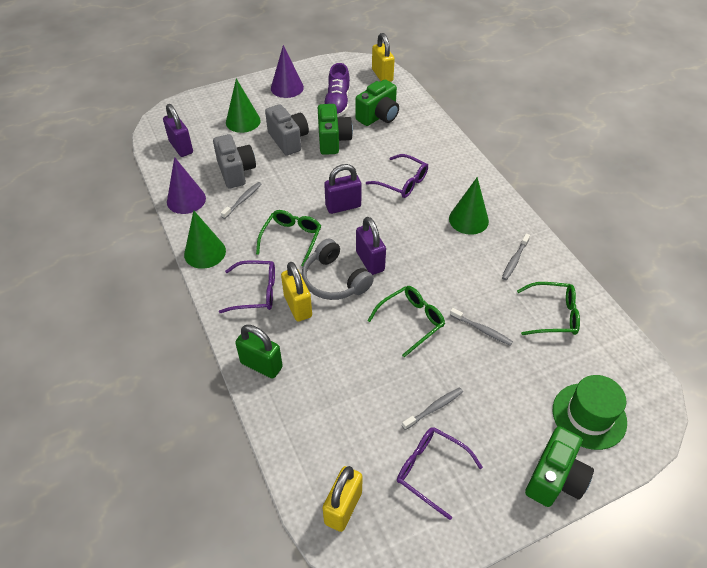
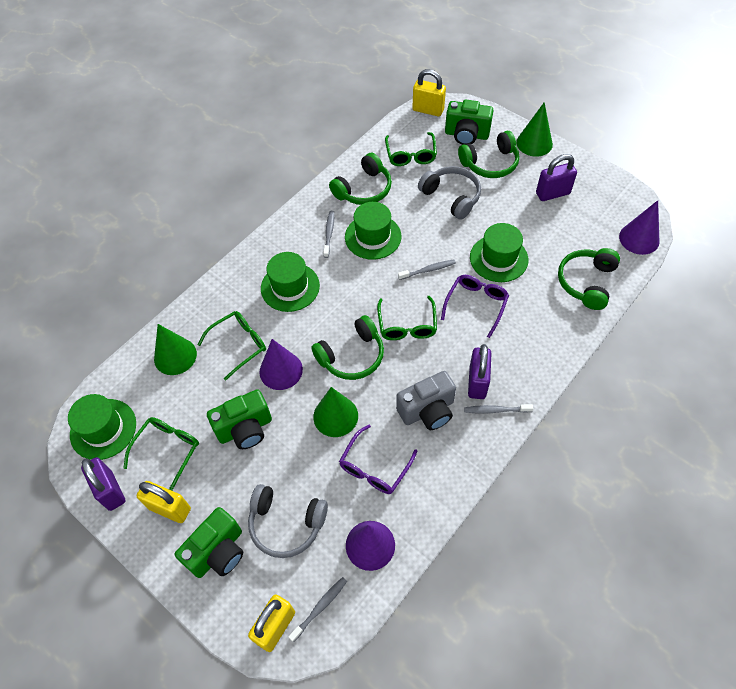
green glasses: [256,210,321,266] [367,286,445,357] [517,282,580,335] = 3 -> [123,417,199,491] [197,311,266,381] [377,296,437,340] [385,132,437,166] = 4
green hat: [553,375,627,450] = 1 -> [68,394,136,460] [261,252,320,312] [345,202,402,260] [470,223,529,282] = 4
green headphones: none = 0 -> [311,315,384,380] [329,153,392,205] [458,131,520,178] [558,248,620,310] = 4
green padlock: [235,325,283,379] = 1 -> none = 0
grey camera: [213,134,256,189] [265,104,309,156] = 2 -> [396,371,456,430] = 1
grey headphones: [302,239,374,300] = 1 -> [248,484,328,558] [418,166,481,220] = 2
purple cone: [167,157,206,214] [271,45,304,98] = 2 -> [259,339,303,390] [346,521,395,571] [619,200,660,255] = 3
purple glasses: [219,260,275,313] [366,154,428,198] [397,427,483,520] = 3 -> [339,425,417,494] [441,275,509,338] = 2
purple shoe: [324,63,350,117] = 1 -> none = 0

